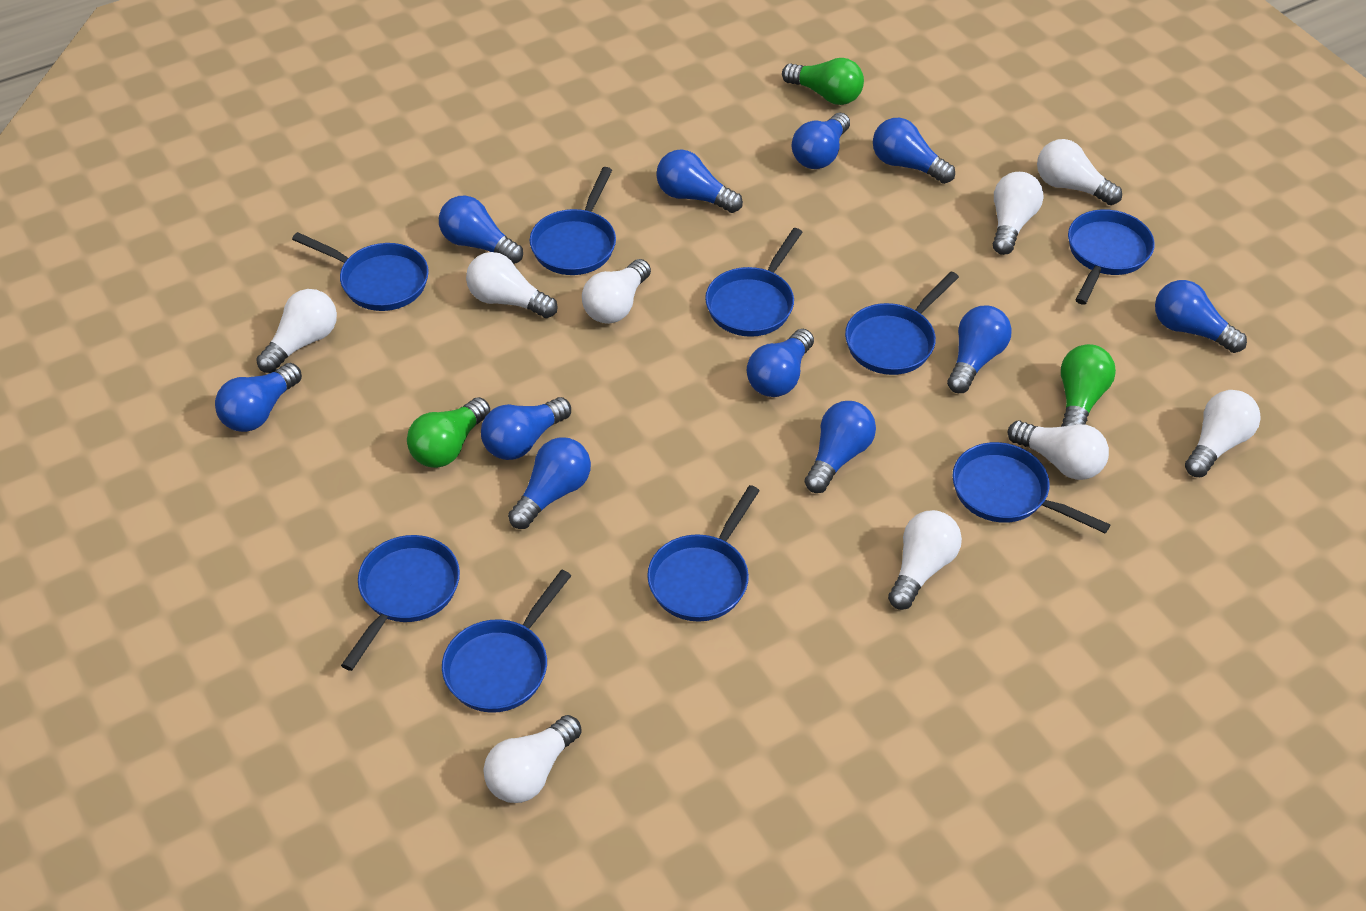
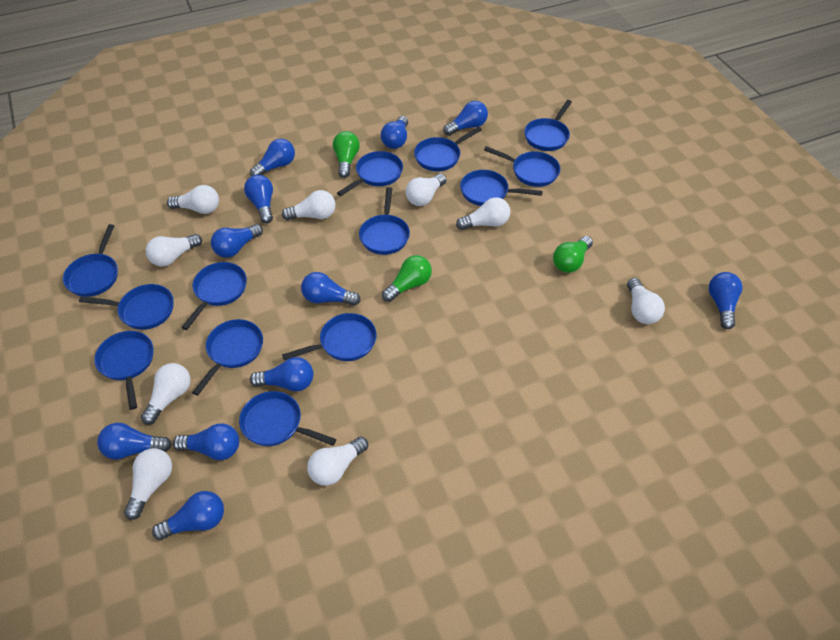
blue pan: [292,232,429,311] [341,535,460,671] [442,570,571,713] [530,167,616,275] [647,485,760,622] [705,228,803,337] [845,271,959,375] [952,442,1110,533] [1068,209,1155,305] = 9 -> [63,224,118,297] [79,284,174,330] [94,331,154,410] [181,262,247,330] [192,319,263,396] [239,391,336,446] [282,313,377,361] [337,151,403,196] [359,187,410,255] [414,127,482,171] [460,170,543,206] [484,146,560,187] [524,100,572,151] = 13

